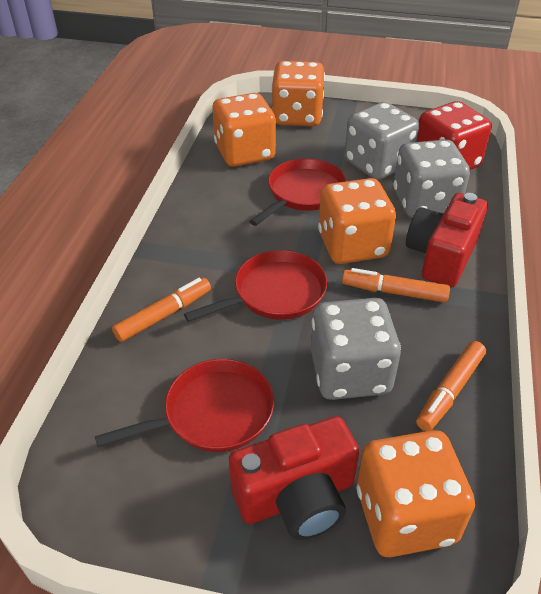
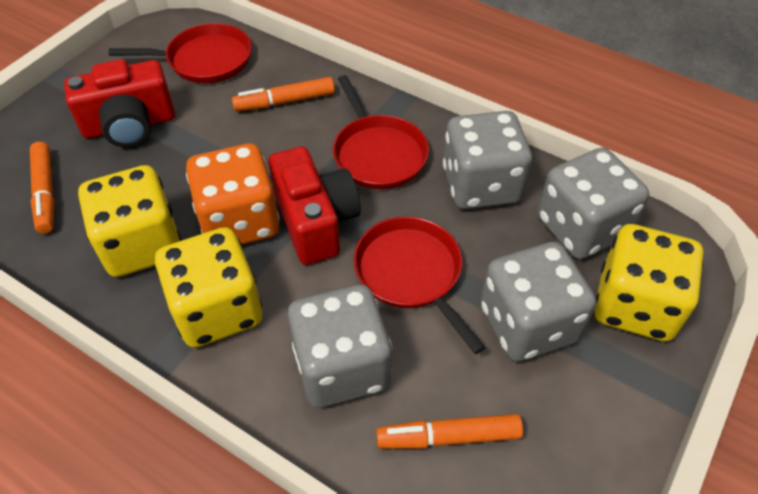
grey dice: [311,298,401,400] [345,102,419,180] [394,139,470,218] = 3 -> [288,285,392,408] [443,111,532,210] [480,242,596,362] [537,148,649,259] = 4
orange dice: [212,93,276,167] [271,61,325,126] [318,178,396,264] [357,430,475,557] = 4 -> [186,143,280,245] = 1
red dice: [417,101,492,170] = 1 -> none = 0
yellow dice: none = 0 -> [78,165,182,277] [155,227,263,348] [594,224,704,342] = 3

